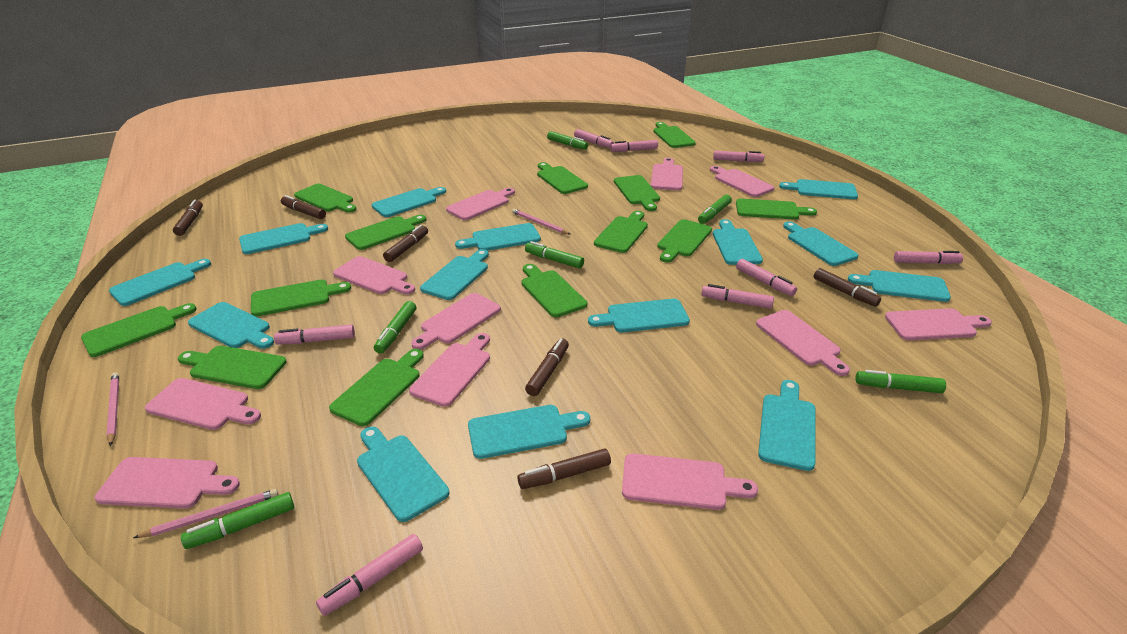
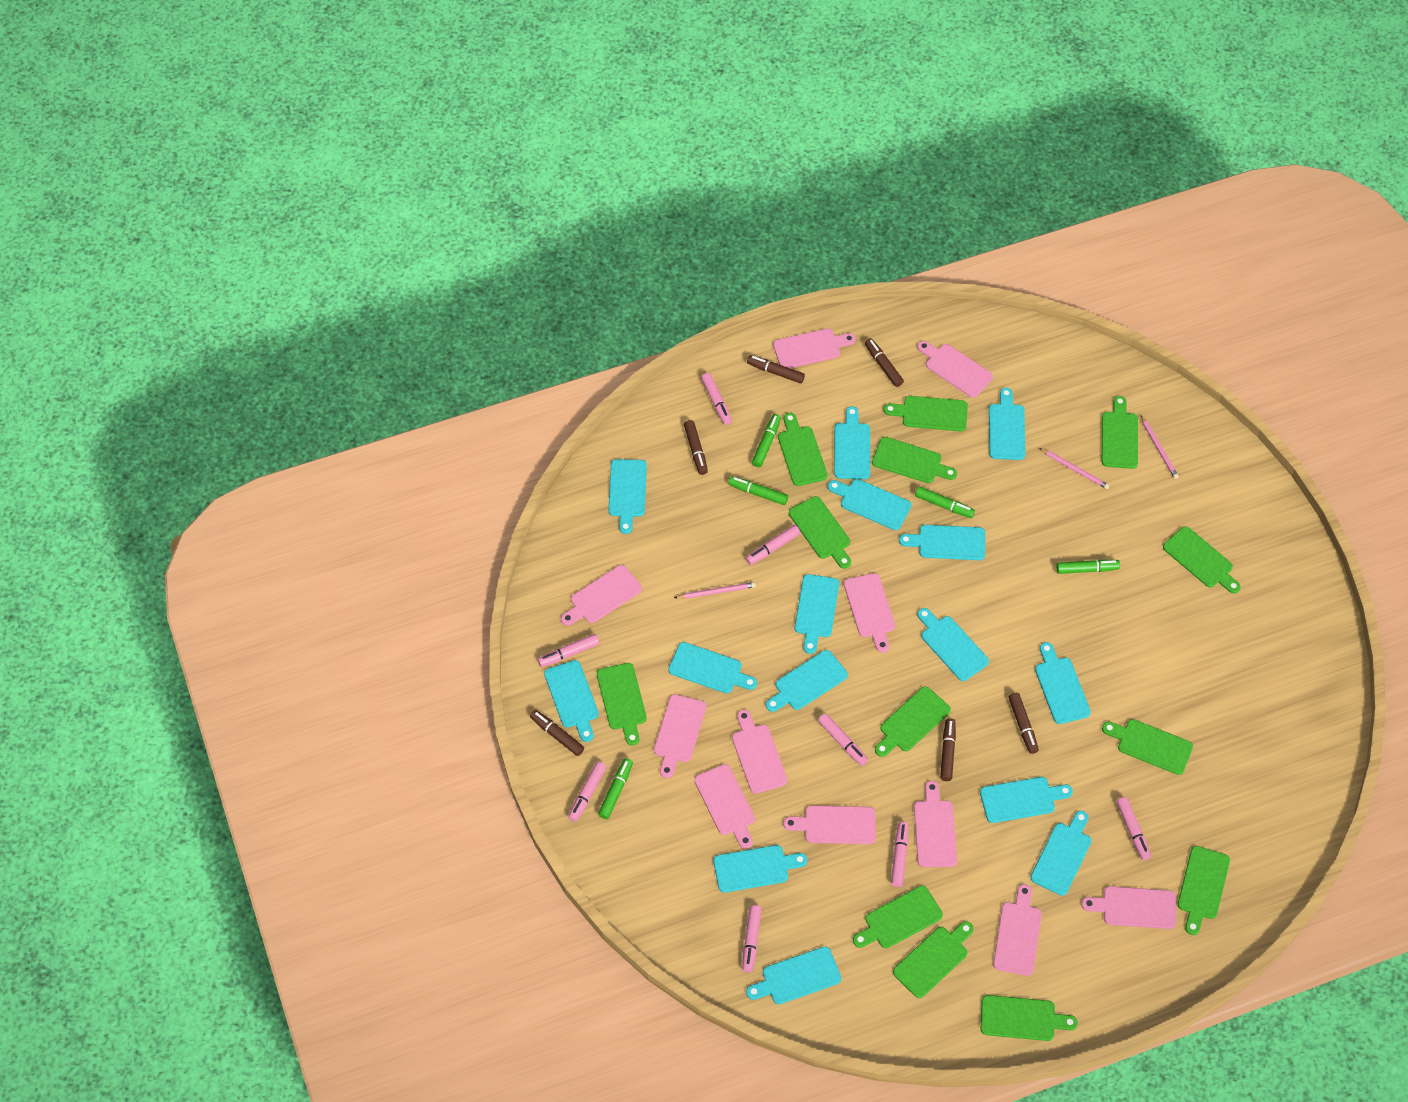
green marker: [181,492,294,549] [374,301,416,354] [525,241,584,268] [547,131,588,150] [698,195,732,224] [856,370,946,393] = 6 -> [598,758,633,819] [728,476,788,505] [752,414,781,467] [915,486,975,518] [1056,559,1120,574] = 5
turquoise cutting board: [109,259,211,306] [188,302,274,349] [239,223,328,254] [357,427,449,522] [372,187,446,217] [420,249,489,300] [455,223,541,251] [468,405,590,459] [588,299,690,333] [712,219,763,265] [758,380,816,471] [779,179,858,199] [783,221,859,266] [848,270,951,302] = 14 -> [544,660,599,742] [608,459,647,534] [668,642,757,693] [713,845,807,893] [746,947,841,1004] [766,650,848,712] [795,574,840,654] [828,479,911,530] [834,406,870,479] [899,525,985,560] [917,608,989,681] [980,777,1073,823] [989,388,1026,460] [1030,811,1092,896] [1035,642,1091,724] = 15

